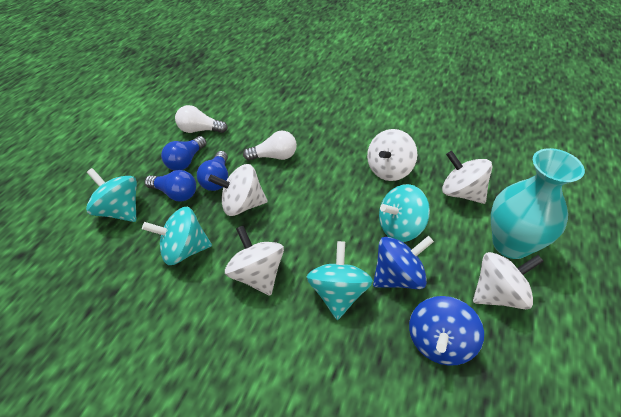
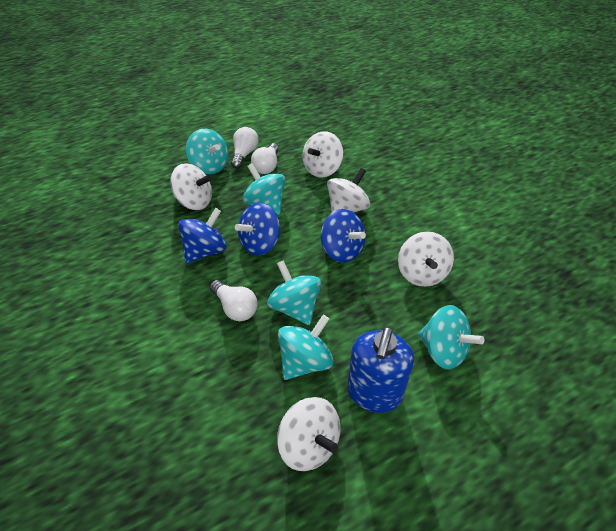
blue light bulb: [145,170,196,201] [161,136,206,171] [197,151,228,191] = 3 -> none = 0
blue soap dispenser: none = 0 -> [347,326,414,413] = 1
blue spinning top: [373,236,434,289] [409,296,484,366] = 2 -> [178,208,227,264] [235,203,280,256] [321,209,366,263] = 3
turquoise spinning top: [86,168,137,222] [142,207,212,265] [307,241,373,320] [379,184,430,242] = 4 -> [186,129,229,174] [243,163,286,215] [267,260,321,325] [278,315,334,380] [418,305,484,369] = 5
turquoise vase: [491,148,585,259] = 1 -> none = 0
white light bulb: [175,105,228,133] [243,131,297,160] = 2 -> [210,280,257,321] [231,127,258,168] [251,143,279,174] = 3

